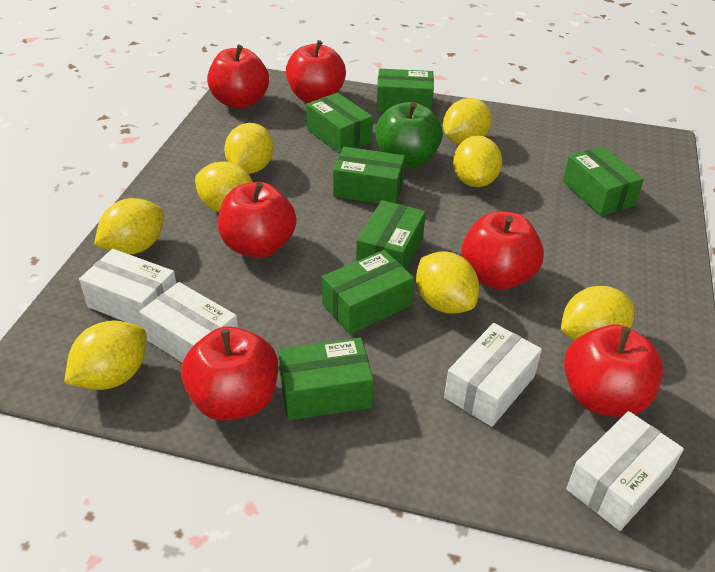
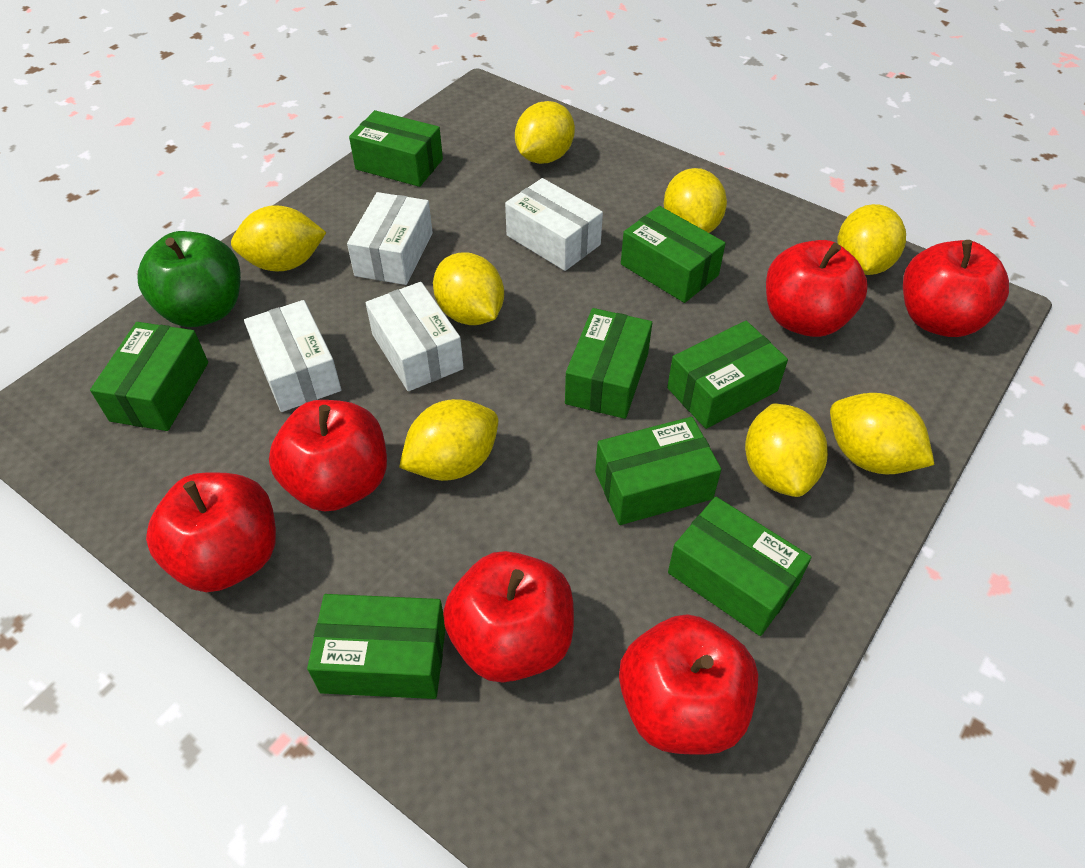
green box: [278,337,374,420] [306,93,373,154] [322,250,414,334] [333,147,405,204] [356,200,426,270] [376,69,434,112] [563,146,644,216] = 7 -> [90,322,208,431] [307,594,446,699] [349,110,443,187] [565,308,652,419] [595,417,721,525] [621,206,726,303] [667,321,788,429] [668,497,811,636] = 8

